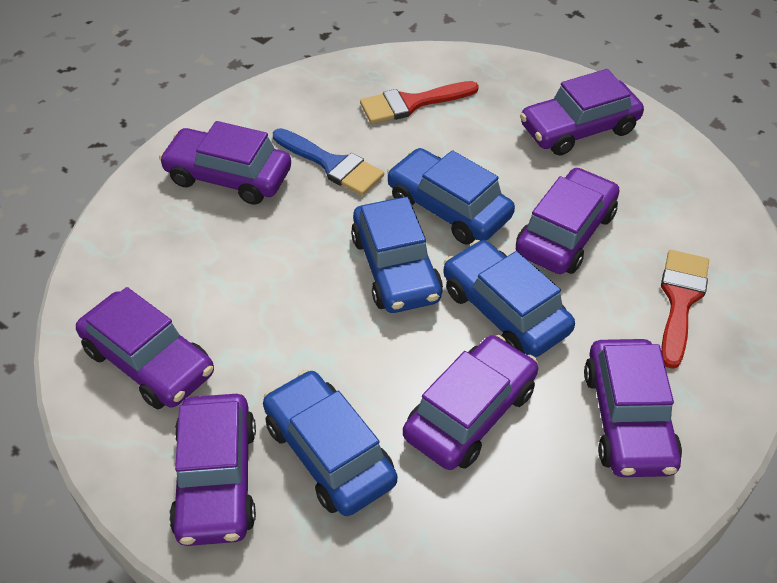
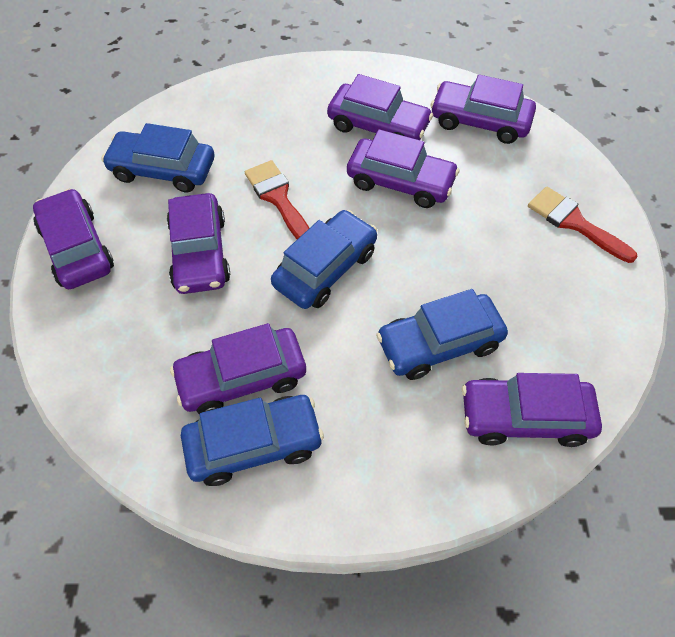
blue brush: [273,128,384,196] = 1 -> none = 0

